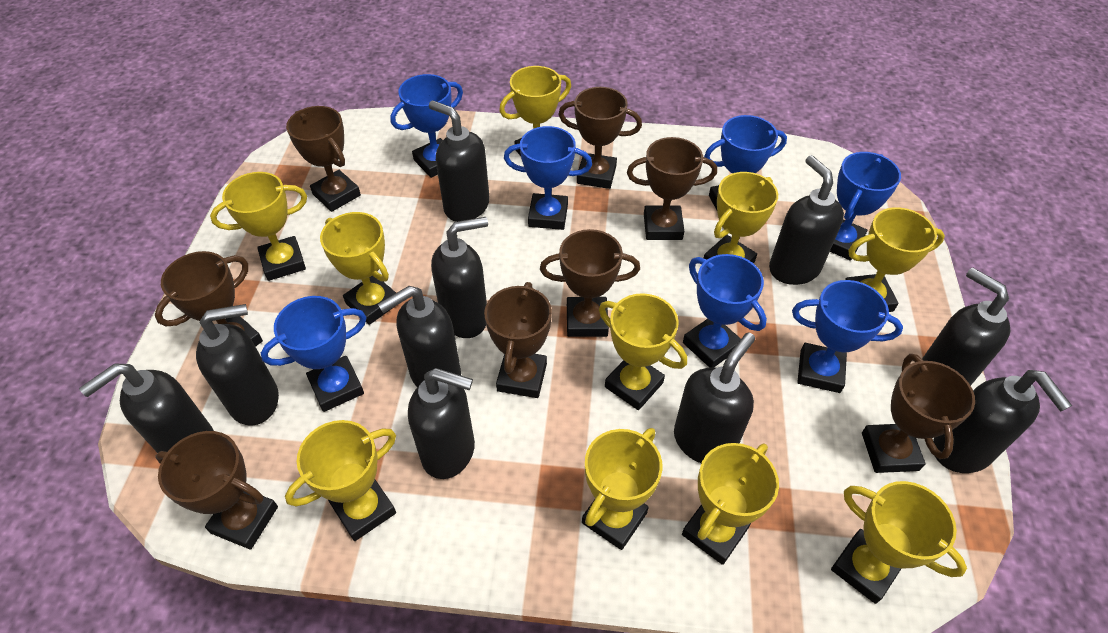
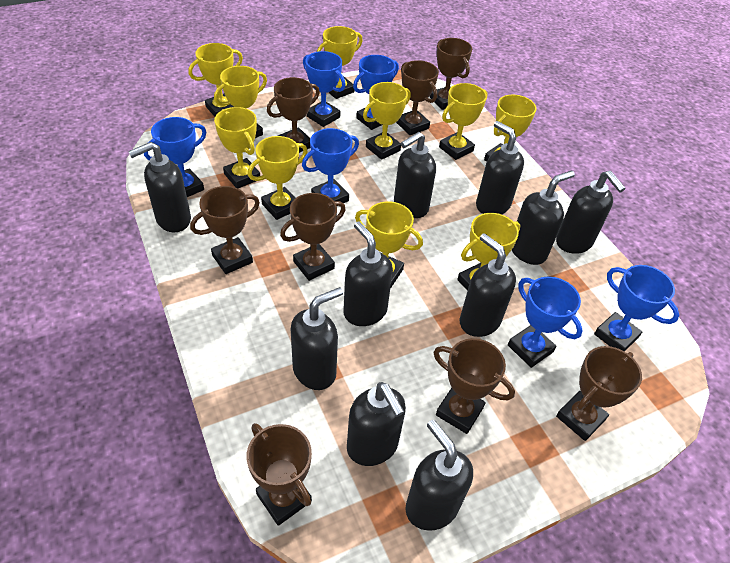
blue trophy: [261,296,367,412] [390,74,463,178] [504,126,592,230] [683,254,767,368] [704,115,787,210] [792,280,903,393] [830,152,901,260] = 7 -> [144,117,206,197] [302,128,359,203] [303,51,346,127] [353,55,399,130] [508,277,583,368] [594,265,680,351] = 6

